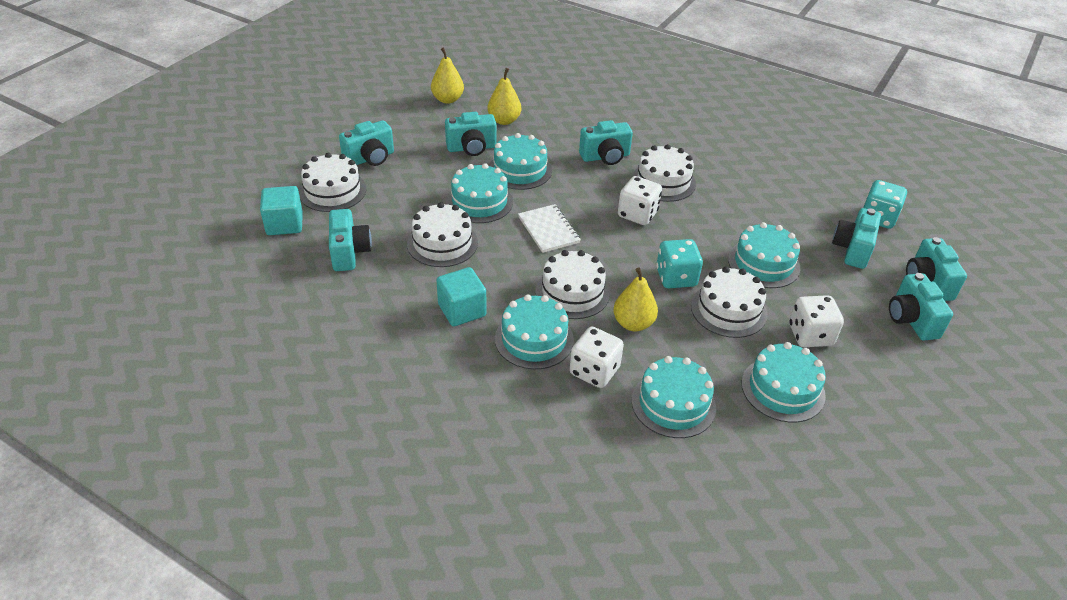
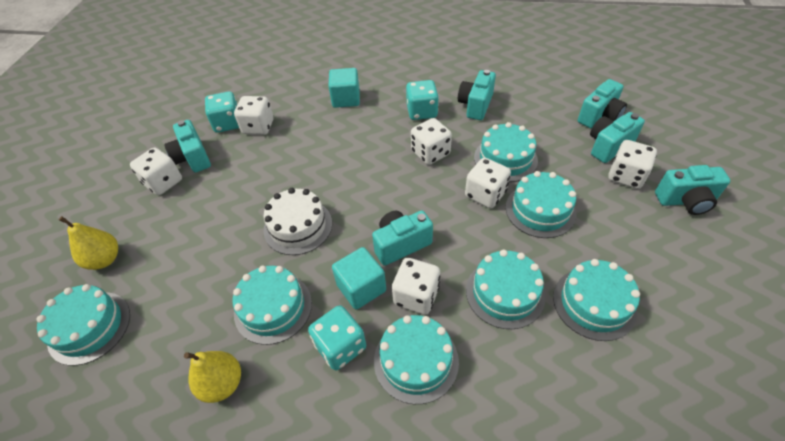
turquoise cake: [446,163,513,223] [489,133,552,190] [495,294,574,369] [631,356,716,438] [728,222,800,288] [742,342,826,422] = 6 -> [36,284,130,366] [232,266,312,345] [374,315,459,404] [466,250,545,329] [474,122,538,182] [506,171,577,238] [553,259,640,341] = 7
turquoise camera: [329,209,372,271] [339,120,394,166] [445,112,497,156] [579,120,633,165] [832,208,881,269] [889,273,953,341] [906,237,967,301] = 7 -> [164,120,211,173] [372,211,433,266] [458,70,496,120] [578,79,627,128] [590,112,645,163] [655,165,730,215] = 6
turquoise dice: [656,239,703,288] [863,180,907,229] = 2 -> [205,92,239,133] [308,305,366,370] [406,80,439,120] = 3
white cake: [299,153,366,212] [407,202,478,267] [535,250,610,319] [632,144,696,202] [691,267,767,338] = 5 -> [264,188,332,255] = 1
white dice: [570,327,624,388] [618,176,662,225] [789,295,844,347] = 3 -> [130,148,182,195] [234,96,274,135] [392,258,440,315] [411,118,452,165] [465,158,511,208] [608,140,657,189] = 6
white notebook: [518,204,581,253] = 1 -> none = 0
yellow pear: [431,48,464,104] [487,68,521,125] [613,267,658,331] = 3 -> [59,216,118,270] [184,351,241,403] = 2

